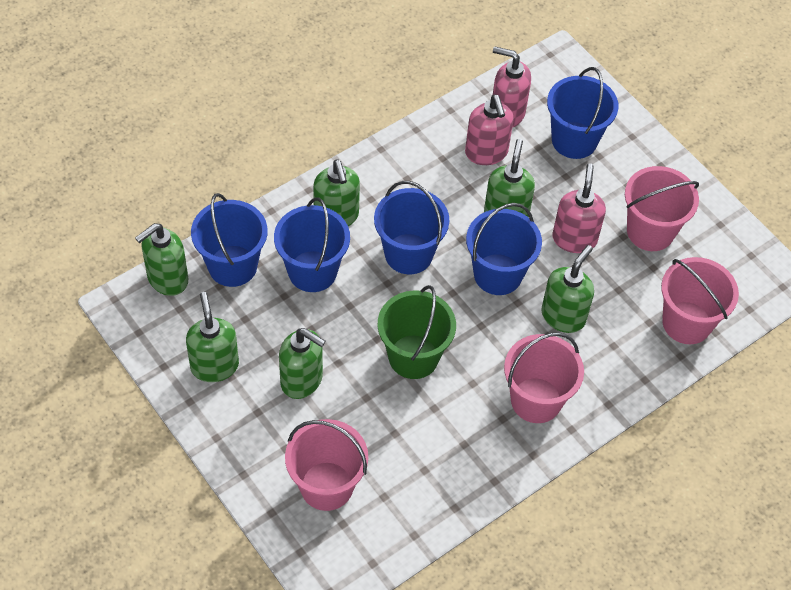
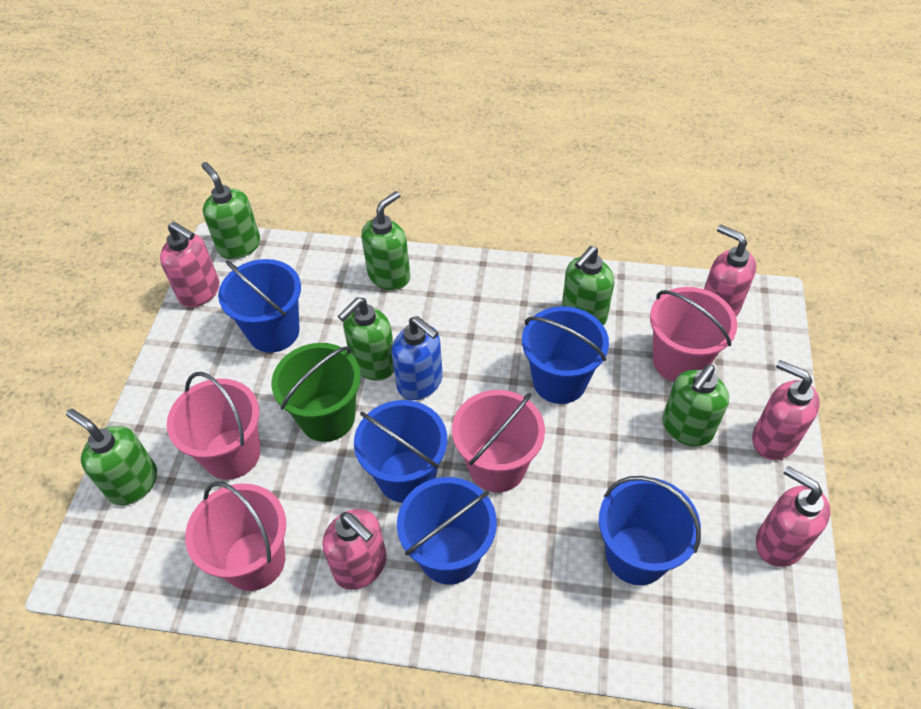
blue soap dispenser: none = 0 -> [392,316,443,400] = 1
pink soap dispenser: [465,95,514,165] [493,46,531,128] [552,163,606,253] = 3 -> [160,222,219,308] [323,509,387,590] [704,225,757,316] [752,360,820,460] [756,466,831,567] = 5

